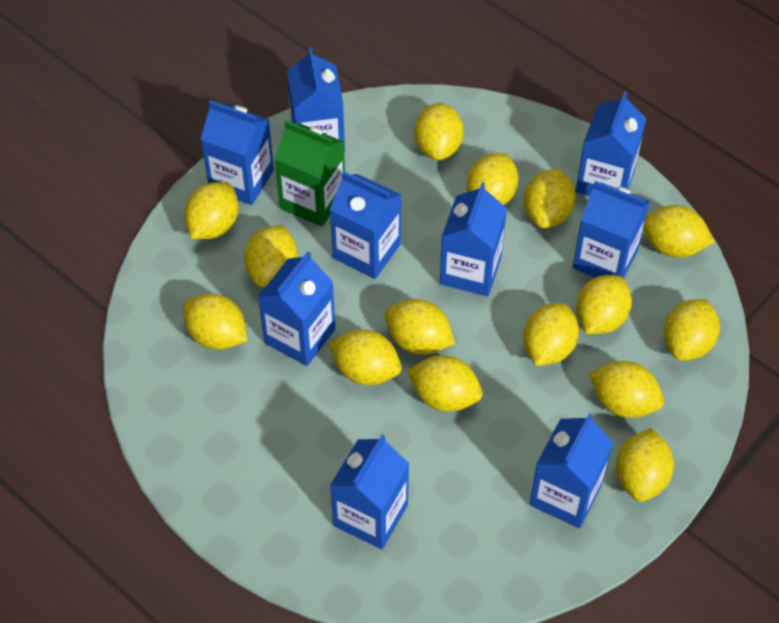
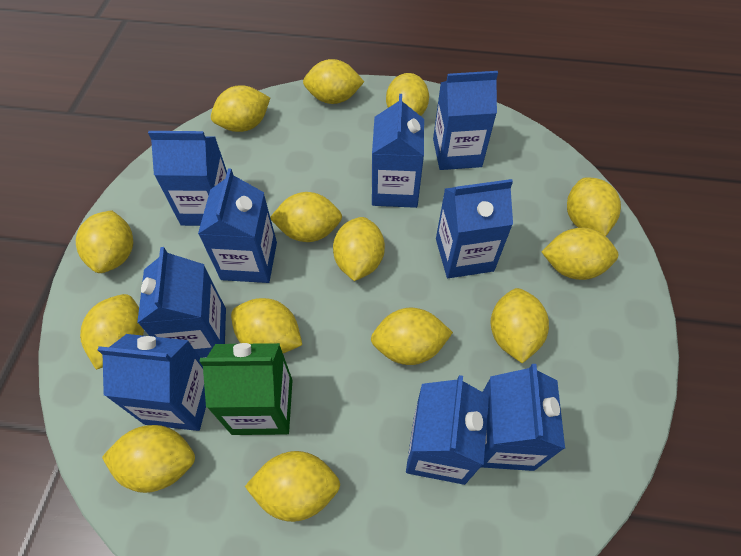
yellow lemon: [183,294,247,350] [184,182,239,239] [244,225,297,287] [329,330,402,385] [385,299,455,355] [408,356,483,412] [414,103,464,160] [466,154,519,205] [523,303,579,366] [524,169,576,228] [576,275,632,334] [589,361,664,418] [616,428,674,502] [643,205,715,258] [664,299,720,361] = 15 -> [76,210,133,273] [80,294,144,370] [102,425,195,493] [211,85,270,132] [231,298,302,353] [245,451,340,522] [270,192,342,242] [303,59,364,104] [333,217,385,281] [371,308,453,365] [386,73,429,116] [491,288,549,363] [542,228,618,280] [567,178,621,236] = 14

